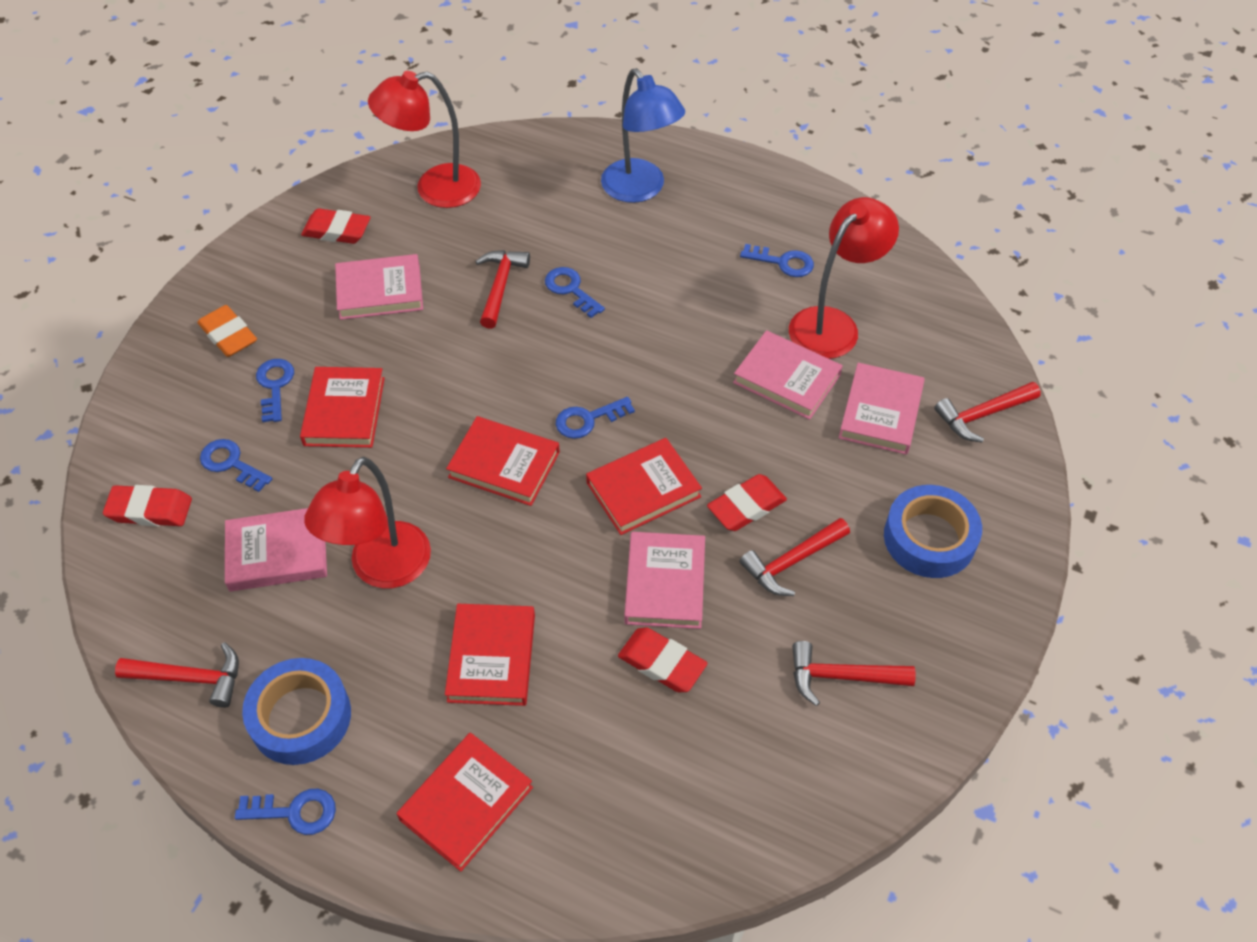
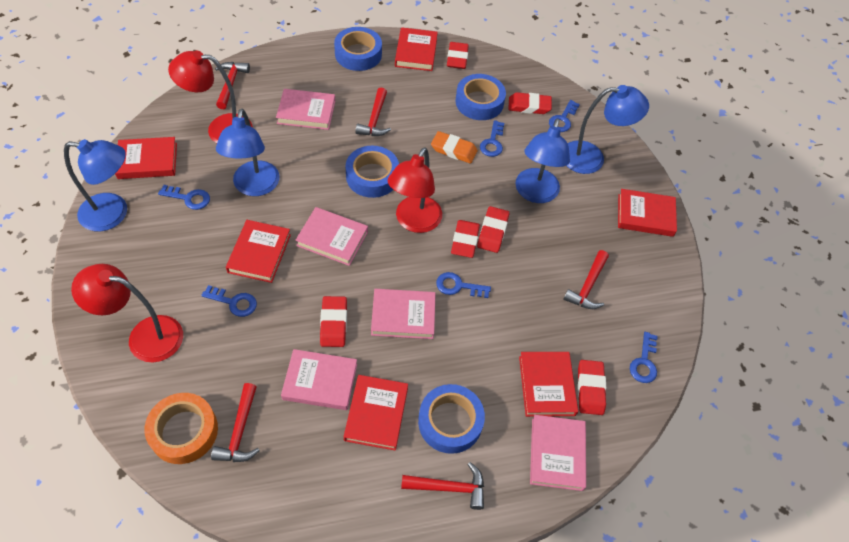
blue lamp: [601,68,685,203] = 1 -> [64,139,127,231] [216,109,280,196] [515,118,570,203] [567,85,649,174] = 4
blue tape: [242,658,351,765] [884,485,982,578] = 2 -> [334,27,382,71] [345,146,399,198] [418,384,485,454] [455,74,506,120] = 4
orange tape: none = 0 -> [144,393,218,464] = 1
red book: [300,367,385,448] [397,733,533,872] [445,604,535,706] [446,416,560,506] [586,438,702,535] = 5 -> [115,137,177,179] [226,220,291,283] [344,375,408,451] [395,27,438,71] [519,352,578,417] [618,189,677,237] = 6
red eraser: [103,485,192,526] [301,208,371,244] [618,627,708,692] [707,474,787,531] = 4 -> [320,296,347,347] [447,42,469,69] [451,220,480,258] [477,206,509,253] [508,92,552,114] [578,360,606,415] = 6

